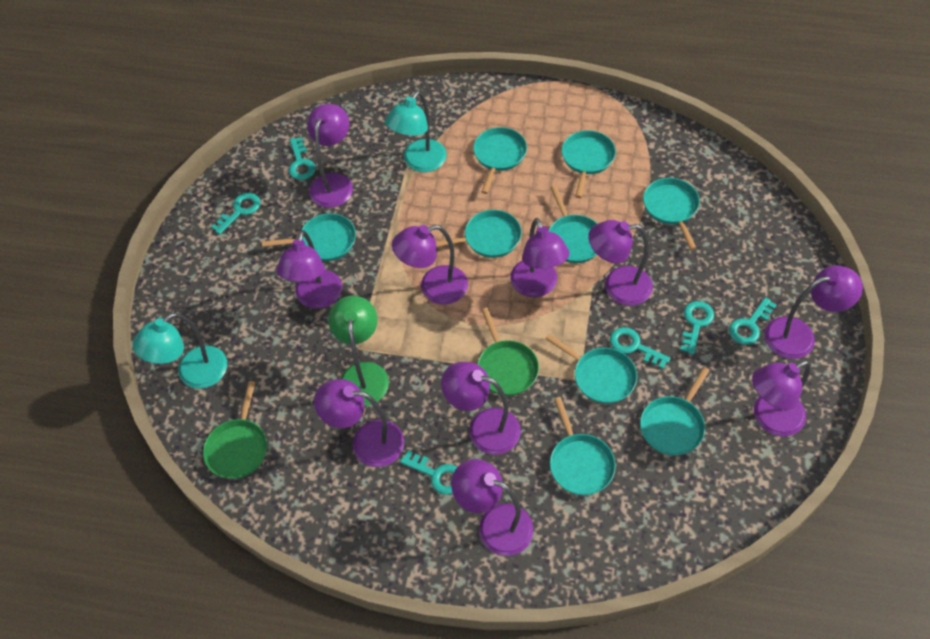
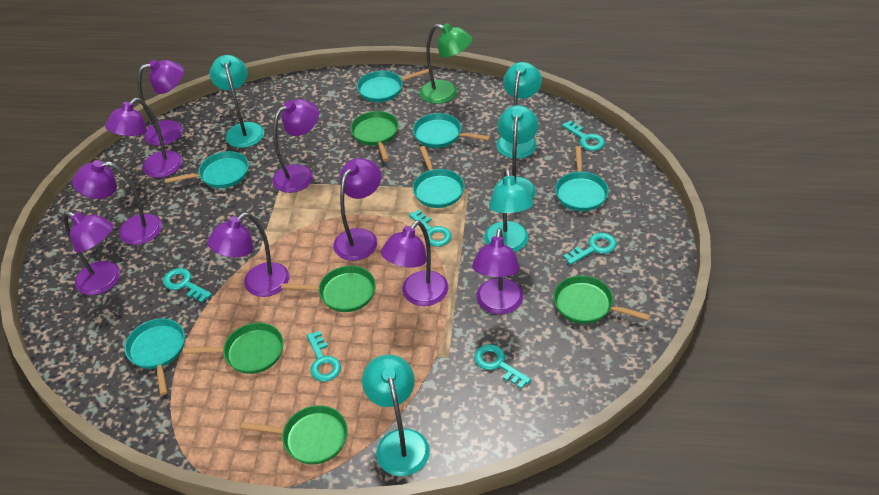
green pan: [203,381,267,479] [477,307,539,396] = 2 -> [183,323,284,374] [240,405,348,464] [281,266,376,312] [350,111,399,161] [554,276,651,324] = 5
purple lamp: [277,230,342,309] [307,104,353,208] [314,379,404,467] [392,225,468,305] [441,362,521,455] [451,459,533,556] [510,218,569,297] [588,220,653,306] [752,360,811,437] [765,266,863,359] = 10 -> [63,211,120,295] [72,160,162,245] [105,98,183,178] [137,60,184,146] [207,213,289,297] [272,99,319,193] [333,158,381,261] [381,221,448,306] [472,228,523,314] = 9
turquoise lamp: [132,313,227,389] [385,91,447,172] = 2 -> [209,55,264,148] [362,354,430,476] [484,169,534,252] [494,105,539,199] [496,62,542,159] = 5
turquoise pan: [262,213,356,261] [436,210,522,258] [473,127,527,194] [545,334,637,404] [549,186,598,263] [550,397,616,495] [561,130,616,198] [640,367,710,456] [643,178,700,250] = 9 -> [125,318,185,395] [165,151,249,188] [357,69,429,102] [413,113,490,148] [413,146,465,208] [555,146,609,211] = 6

